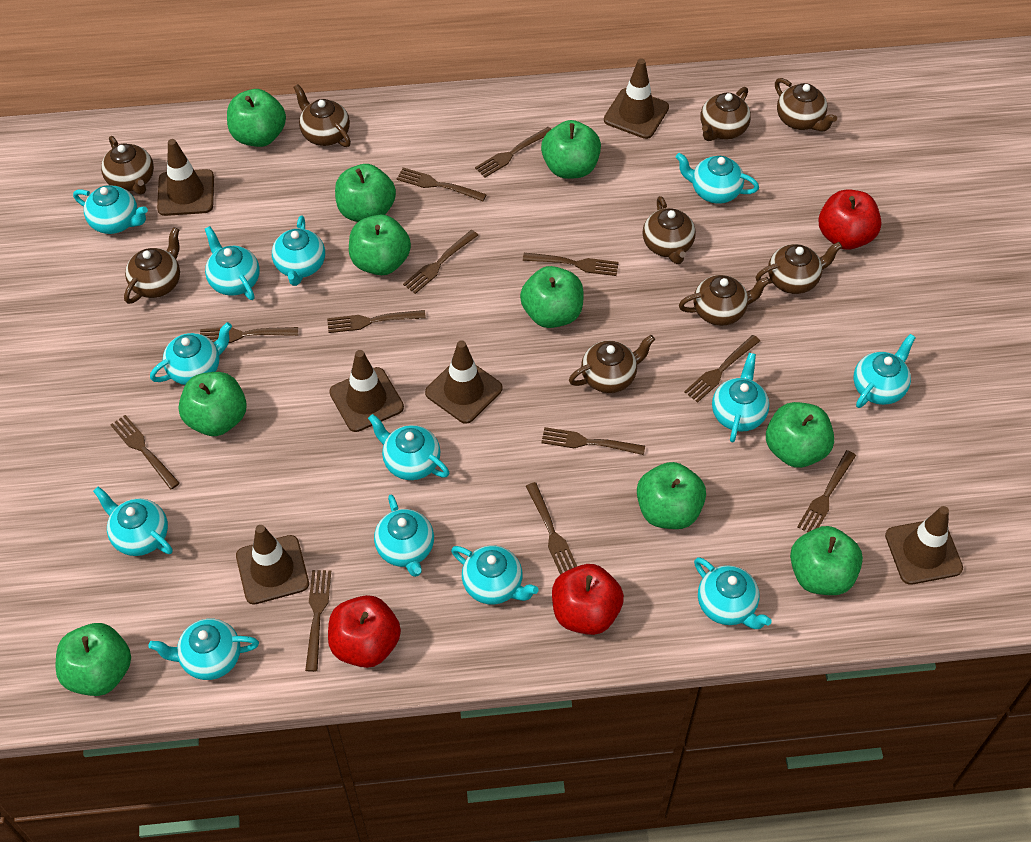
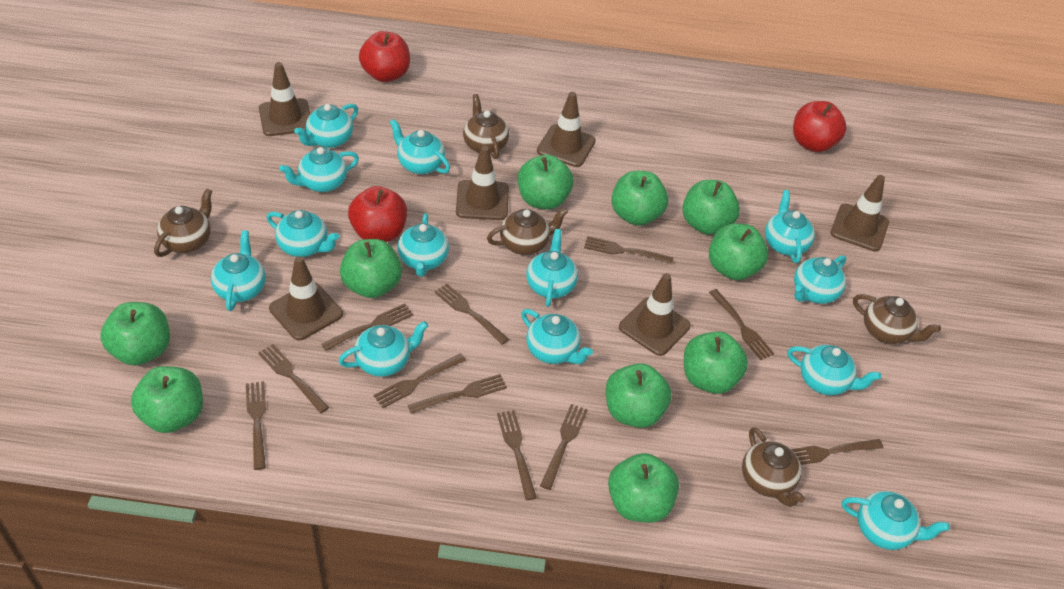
brown fork: [110,415,180,490] [200,327,298,343] [305,570,331,672] [327,310,426,333] [397,167,487,201] [403,230,478,294] [475,127,551,178] [523,253,619,276] [526,482,577,574] [541,427,645,455] [684,335,760,403] [797,450,856,533] = 12 -> [246,381,266,470] [258,344,329,413] [321,303,413,351] [374,353,466,408] [408,374,507,414] [435,284,509,345] [497,410,537,500] [540,404,588,490] [584,236,674,264] [709,289,774,360] [791,439,884,465] = 11
brown teapot: [101,136,154,194] [124,227,180,304] [293,84,351,147] [569,335,655,393] [643,196,696,264] [679,275,770,326] [701,87,751,141] [755,242,842,294] [775,78,837,132] = 9 -> [154,189,212,257] [463,94,509,159] [487,208,568,255] [742,427,805,507] [853,294,941,344] = 5

